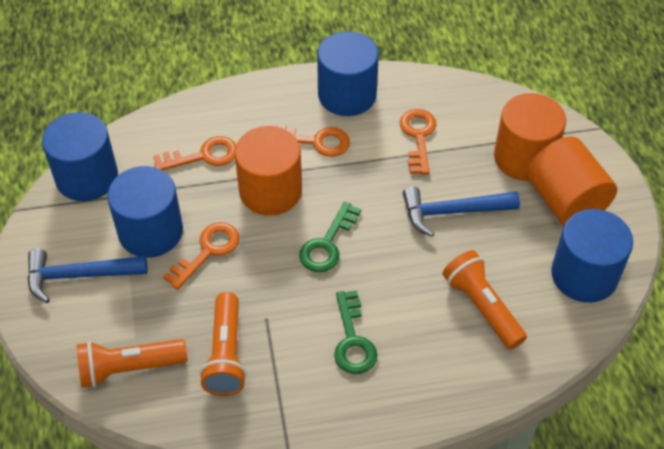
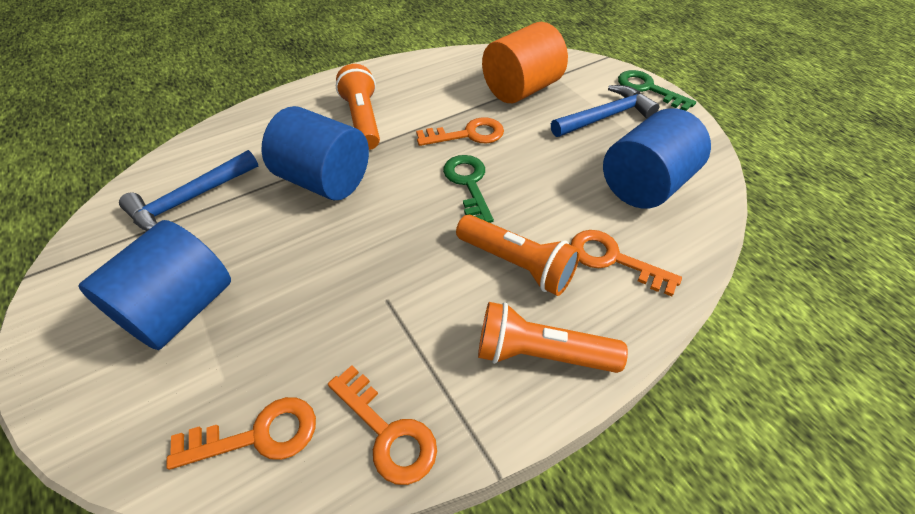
blue cylinder: [42,112,118,201] [107,166,183,258] [317,31,379,116] [551,209,633,303] = 4 -> [78,220,231,350] [262,106,369,200] [603,108,711,209] = 3
orange cylinder: [235,126,302,216] [494,93,566,181] [527,136,617,225] = 3 -> [482,22,568,103] = 1

